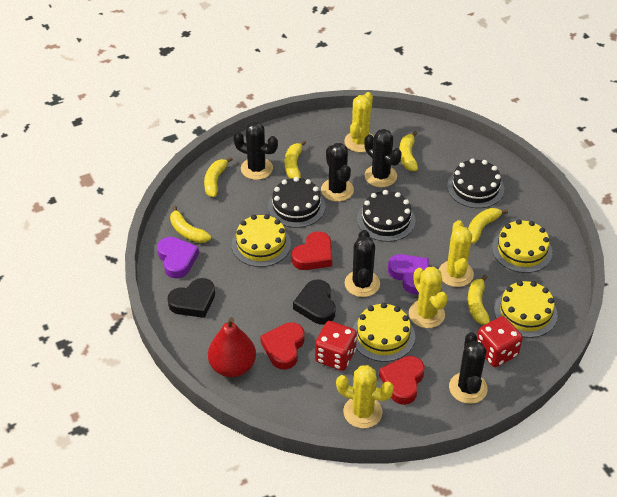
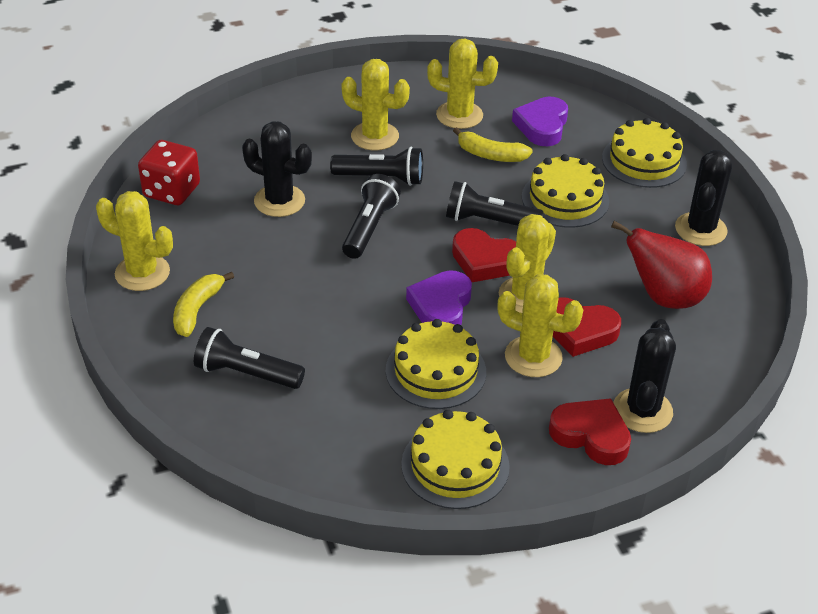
black cactus: [233,122,278,180] [321,143,354,202] [345,230,380,297] [364,129,402,187] [449,332,488,404] = 5 -> [242,121,312,217] [613,319,676,433] [675,150,732,246] = 3
black cake: [268,177,325,228] [357,190,415,242] [447,159,504,208] = 3 -> none = 0
black flashlight: none = 0 -> [194,327,305,389] [330,147,423,186] [342,174,401,259] [446,181,544,226] = 4
black heart: [168,278,215,318] [293,280,335,324] = 2 -> none = 0
red dice: [315,321,357,371] [477,316,523,367] = 2 -> [138,140,200,205] = 1
yellow banana: [170,206,211,243] [204,157,233,197] [285,140,306,179] [399,131,418,171] [468,208,508,244] [468,275,490,325] = 6 -> [173,272,234,337] [453,127,533,162] = 2
yellow cactus: [336,365,394,428] [344,92,374,152] [409,267,448,328] [439,220,474,287] = 4 -> [96,191,173,291] [341,59,410,151] [427,39,498,129] [497,274,583,377] [499,214,556,313] = 5

